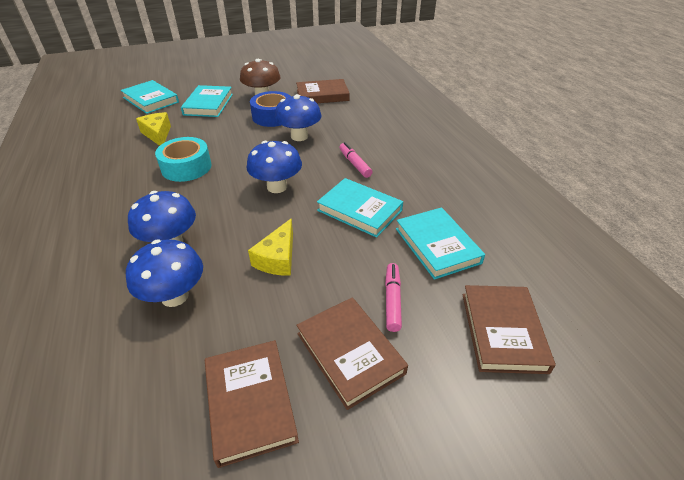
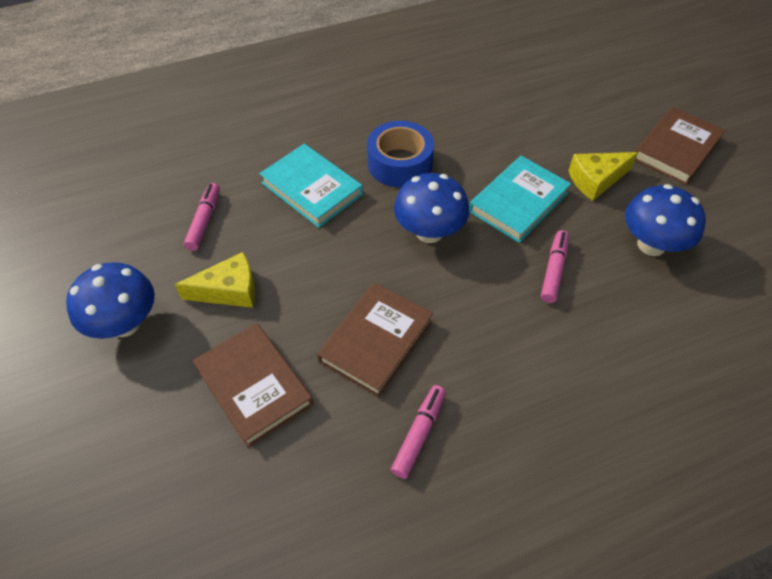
blue mushroom: [126,239,203,307] [128,191,196,242] [247,141,302,193] [274,94,322,141] = 4 -> [66,262,155,339] [394,173,470,243] [625,184,706,256] = 3
brown book: [205,340,299,468] [296,79,350,103] [296,297,408,410] [462,285,556,374] = 4 -> [193,323,313,448] [317,283,433,397] [635,107,725,185] = 3
brown mushroom: [240,59,281,95] = 1 -> none = 0
pink marker: [339,142,372,178] [385,263,402,332] = 2 -> [184,183,220,251] [391,385,446,479] [541,230,569,303] = 3
turquoise book: [121,80,179,114] [181,85,233,117] [317,178,403,238] [396,207,485,280] = 4 -> [259,144,363,228] [469,156,571,243] = 2
turquoise tape: [155,137,211,182] = 1 -> none = 0

